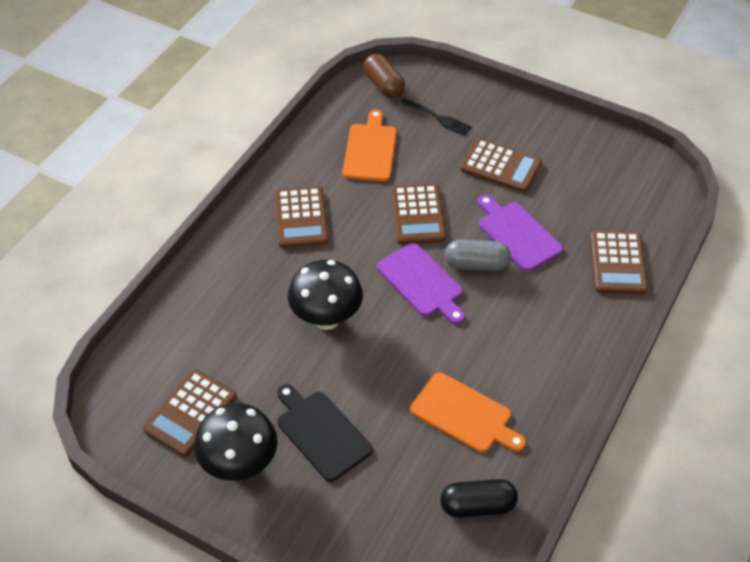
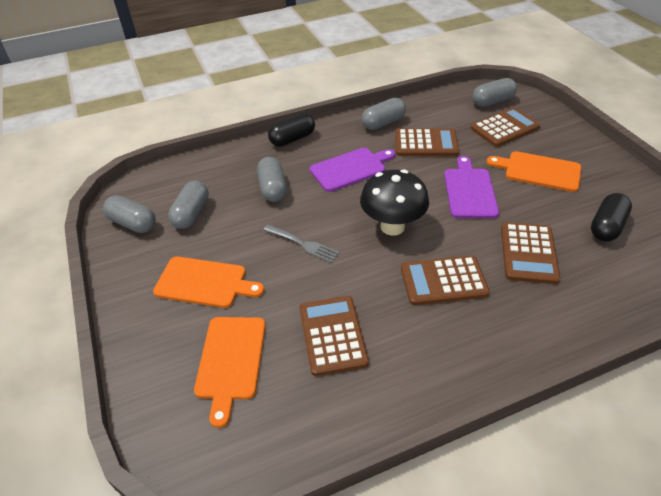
black capsule: [440,479,518,518] = 1 -> [268,113,315,147] [591,193,632,241] = 2
black cutting board: [277,384,373,482] = 1 -> none = 0
black fork: [401,98,472,136] = 1 -> none = 0
black mushroom: [194,403,278,481] [288,260,363,330] = 2 -> [360,169,429,236] = 1
brown capsule: [363,54,405,98] = 1 -> none = 0
grey capsule: [445,240,511,271] = 1 -> [103,195,156,233] [168,181,209,229] [257,157,287,202] [361,98,406,130] [472,78,517,107] = 5
grey fork: none = 0 -> [264,225,339,263] = 1
orange cutting board: [342,110,397,182] [410,372,526,453] = 2 -> [153,256,264,308] [194,317,266,428] [487,151,581,192] = 3

